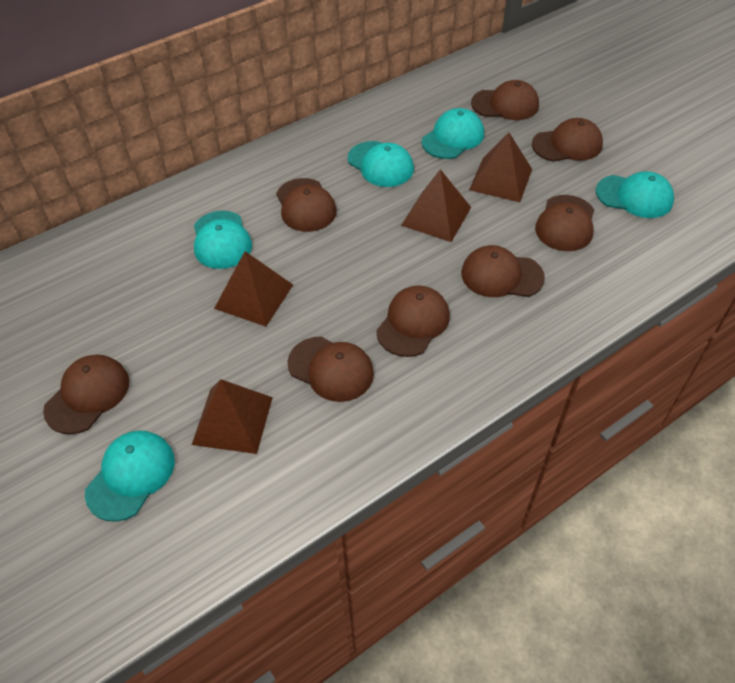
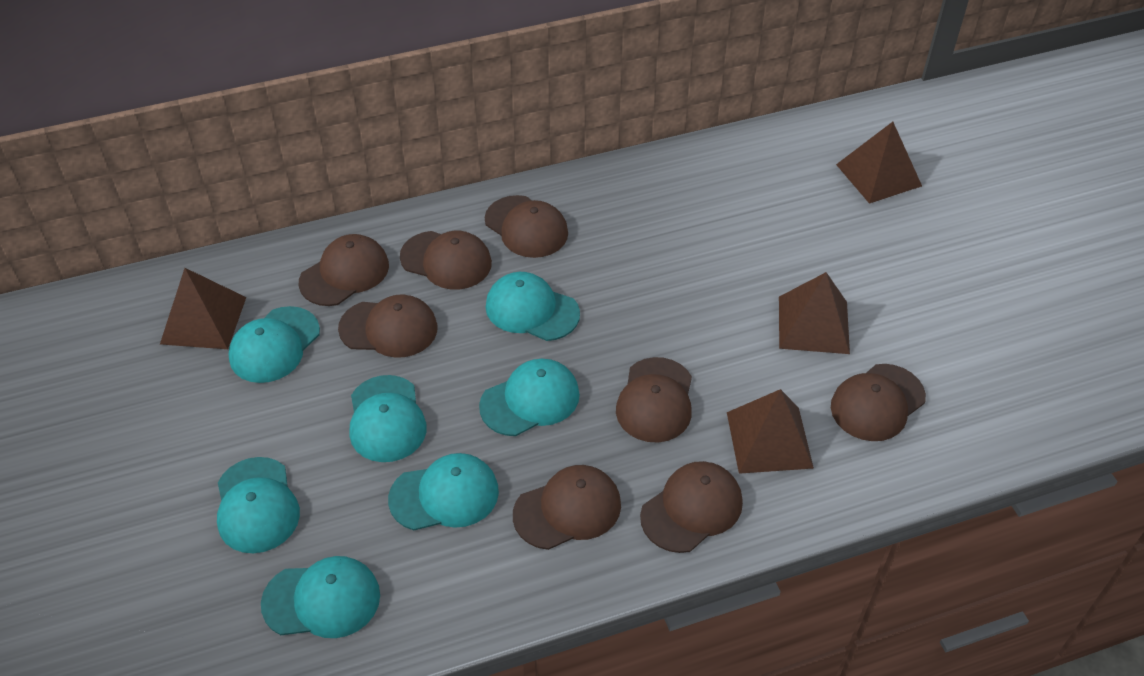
turquoise cap: [85,431,175,522] [194,211,252,269] [347,141,414,187] [422,108,484,159] [596,171,674,218] = 5 -> [217,457,300,553] [229,306,320,383] [261,556,380,638] [349,375,427,462] [388,453,499,530] [479,359,580,436] [486,272,580,341] = 7

